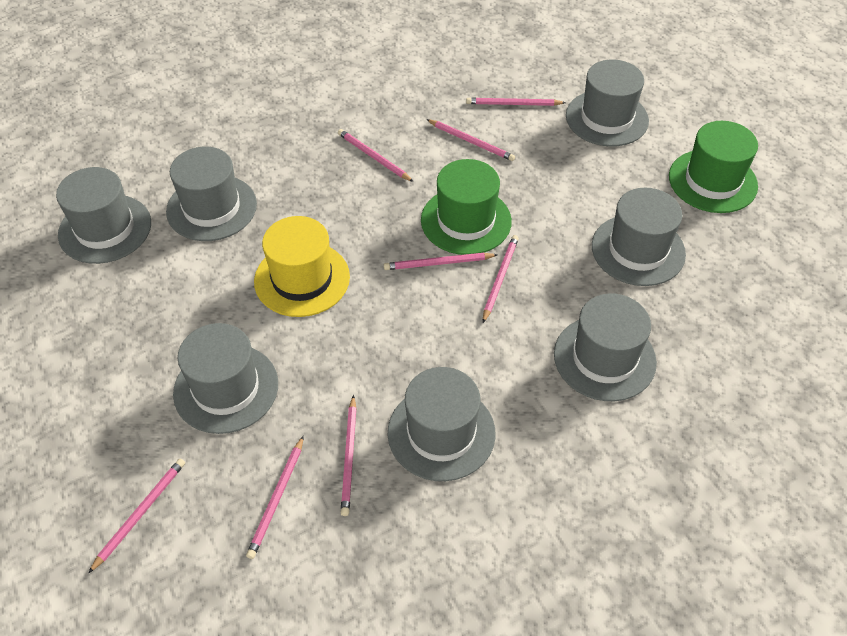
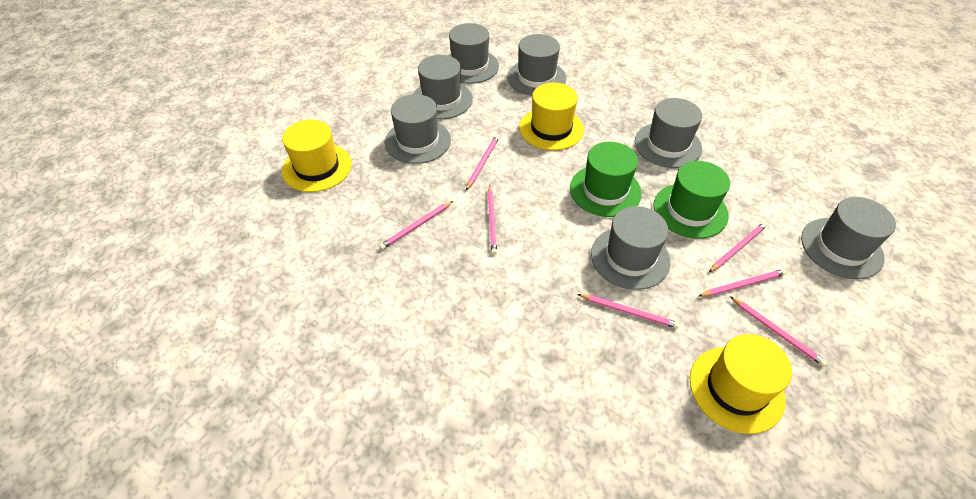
pink pencil: [88,458,185,574] [246,436,304,559] [338,129,413,182] [341,395,357,516] [384,253,498,270] [426,119,515,161] [466,98,566,106] [483,235,519,323] = 8 -> [379,201,453,250] [466,135,499,190] [488,185,497,255] [577,294,680,329] [699,269,787,297] [709,222,767,272] [730,296,827,367] = 7
yellow hat: [254,216,350,317] = 1 -> [282,120,352,192] [519,83,584,150] [690,334,792,434] = 3

